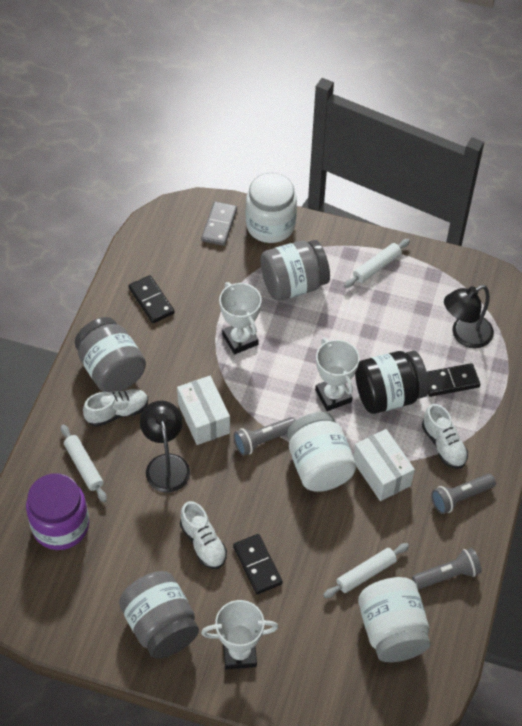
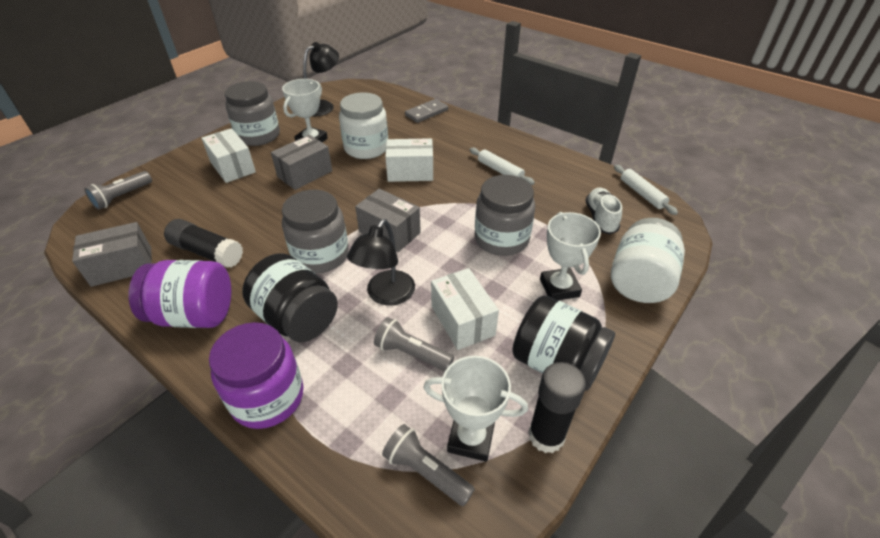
black domino: [128,275,175,323] [233,534,283,594] [427,363,480,397] = 3 -> none = 0
black glue stick: none = 0 -> [164,219,243,268] [528,362,586,453] = 2
black jar: [355,351,429,414] = 1 -> [242,253,338,342] [513,295,615,391] = 2
grey box: none = 0 -> [72,222,152,287] [271,135,332,190] [355,189,421,252] = 3
purple jar: [26,473,89,550] = 1 -> [129,260,231,328] [209,322,304,429] = 2
white box: [177,376,230,445] [353,429,415,501] = 2 -> [201,128,256,183] [385,138,433,182] [431,268,499,350] = 3
white jar: [246,173,297,243] [287,412,356,492] [358,577,430,662] = 3 -> [339,92,388,159] [611,218,685,303] = 2
white rolling pin: [61,425,107,502] [323,543,409,598] [344,239,410,288] = 3 -> [470,148,535,185] [614,165,678,215] = 2
white shoe: [83,389,148,427] [180,501,227,569] [422,404,468,469] = 3 -> [585,188,622,235] = 1

